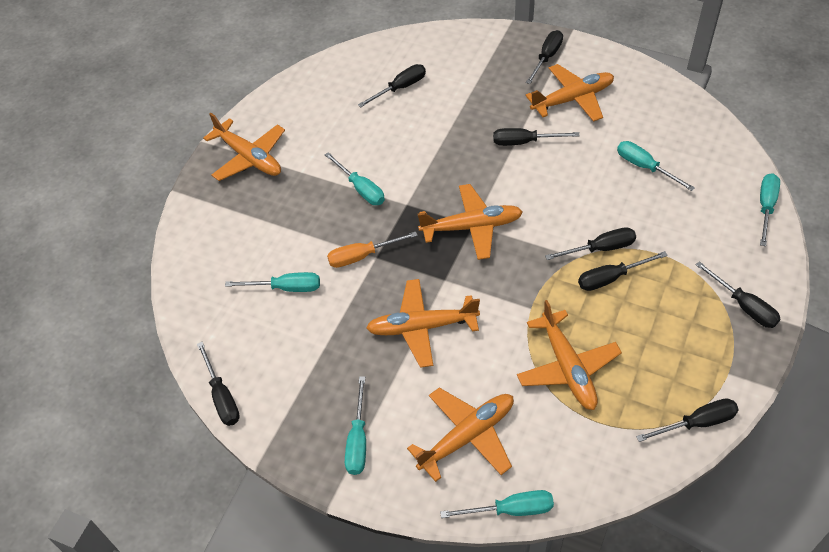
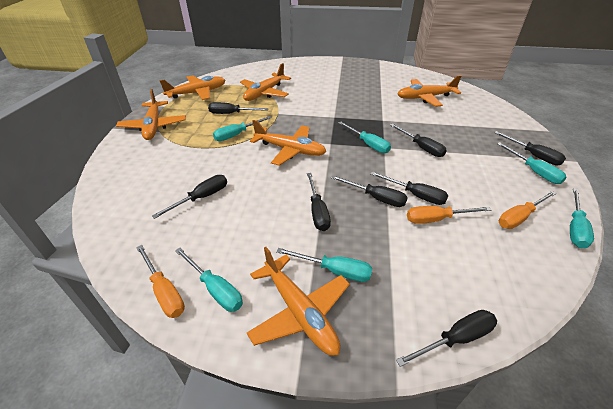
orange screwdriver: [327,231,418,268] = 1 -> [136,245,185,318] [407,206,491,224] [499,191,556,229] = 3

